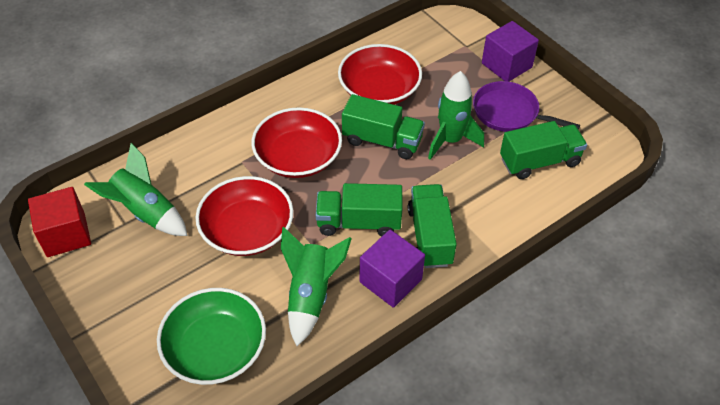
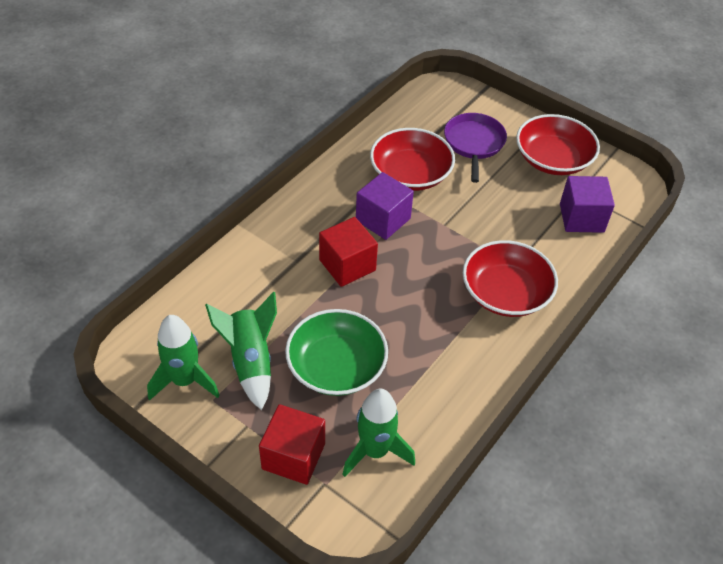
green truck: [316,183,402,236] [342,94,425,159] [408,184,457,268] [500,121,587,179] = 4 -> none = 0
red cube: [28,187,91,257] = 1 -> [259,404,325,485] [319,217,378,287] = 2

